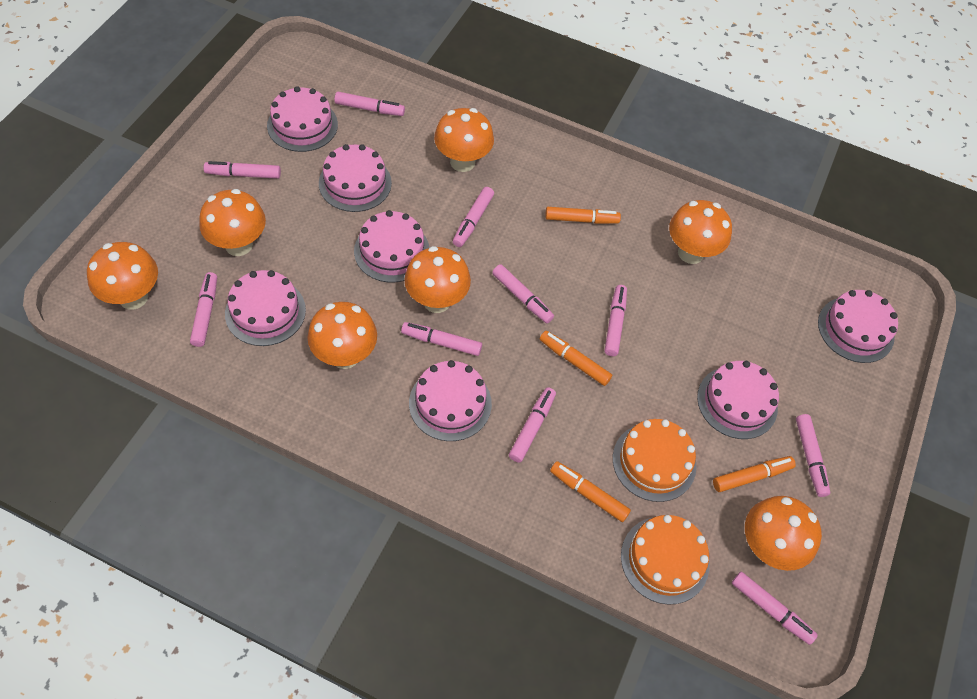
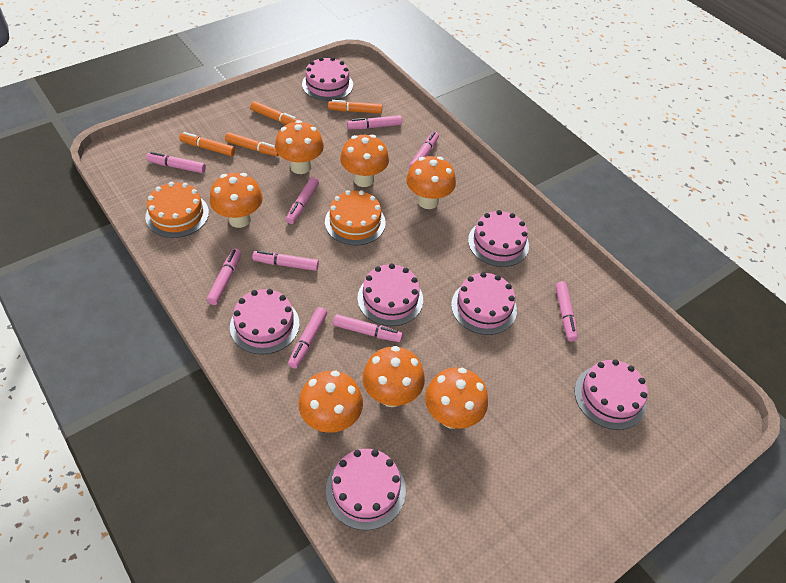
pink marker: [190,272,217,347] [204,161,281,179] [334,92,405,116] [401,322,482,356] [453,187,494,247] [492,264,554,323] [509,387,556,463] [605,285,627,356] [732,572,818,645] [796,414,830,497] = 10 -> [146,152,206,173] [206,248,241,305] [252,251,319,271] [286,177,319,224] [288,307,327,368] [333,314,403,342] [347,115,402,129] [409,131,439,168] [555,281,578,342] = 9

